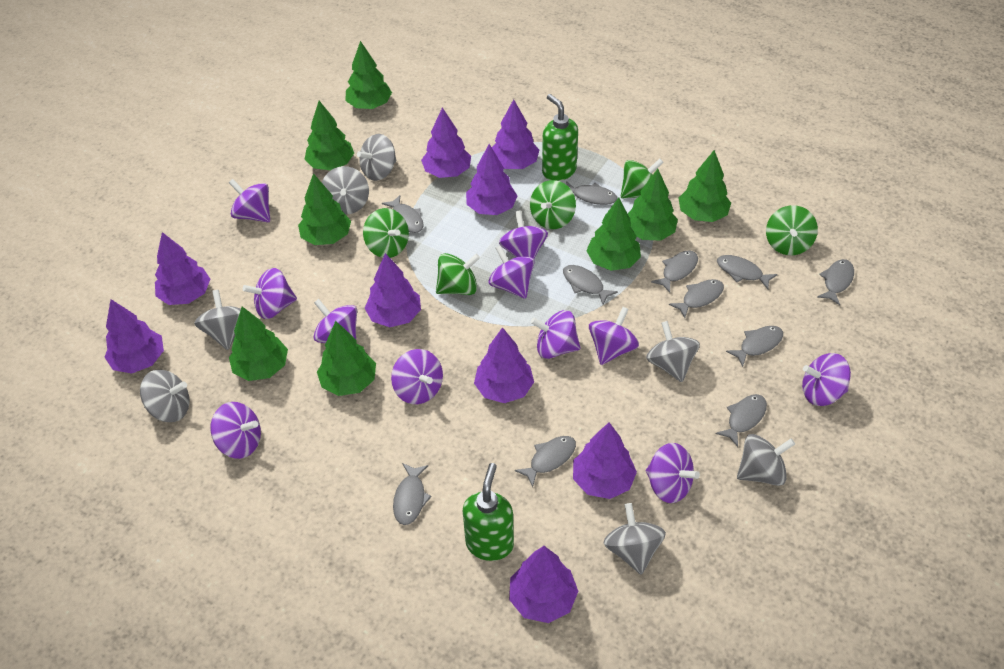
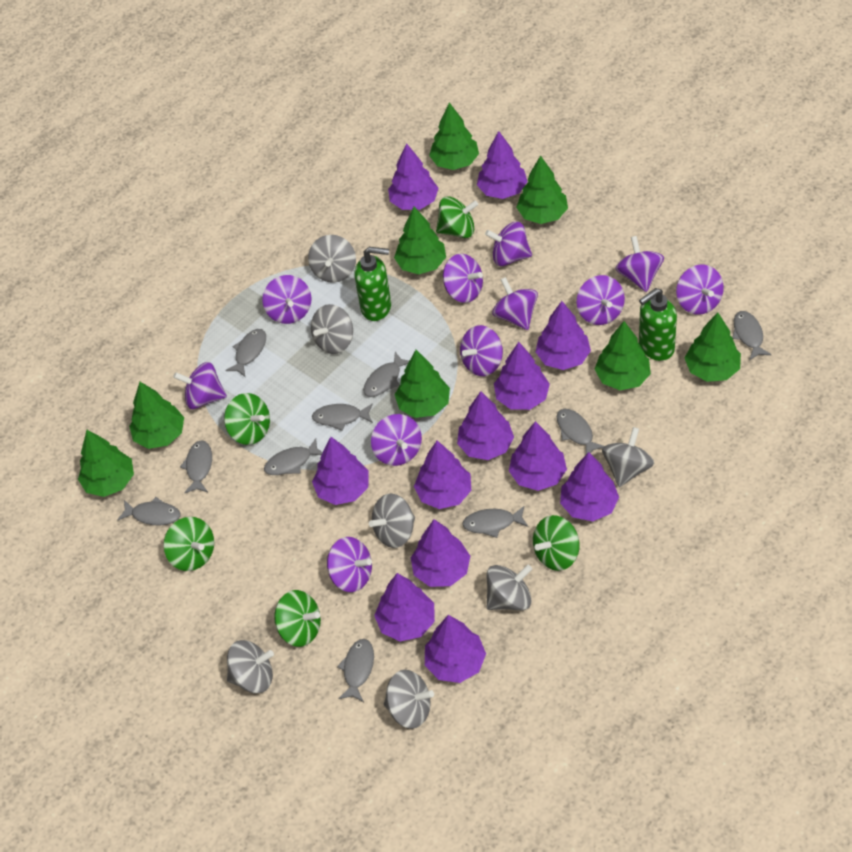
grey fish: [382,195,424,233] [393,463,432,525] [515,436,576,487] [563,265,618,304] [566,181,618,205] [651,251,698,293] [669,279,724,318] [716,394,767,447] [717,255,778,289] [726,326,783,367] [817,259,854,305] = 11 -> [117,497,180,525] [180,440,212,493] [225,329,266,377] [264,438,323,475] [312,403,373,431] [337,639,374,702] [363,352,409,397] [462,506,528,538] [557,409,604,454] [732,311,772,360] = 10
purple tree: [104,299,164,373] [155,232,210,305] [365,253,421,327] [421,107,471,178] [466,144,517,215] [474,327,534,403] [492,99,539,169] [509,546,578,623] [573,422,637,499] = 9 -> [312,437,369,505] [374,573,435,642] [388,143,438,210] [411,519,470,587] [414,440,471,509] [425,615,486,683] [457,391,514,460] [477,131,528,199] [494,342,550,410] [509,421,567,491] [535,301,591,370] [560,452,619,521] = 12

